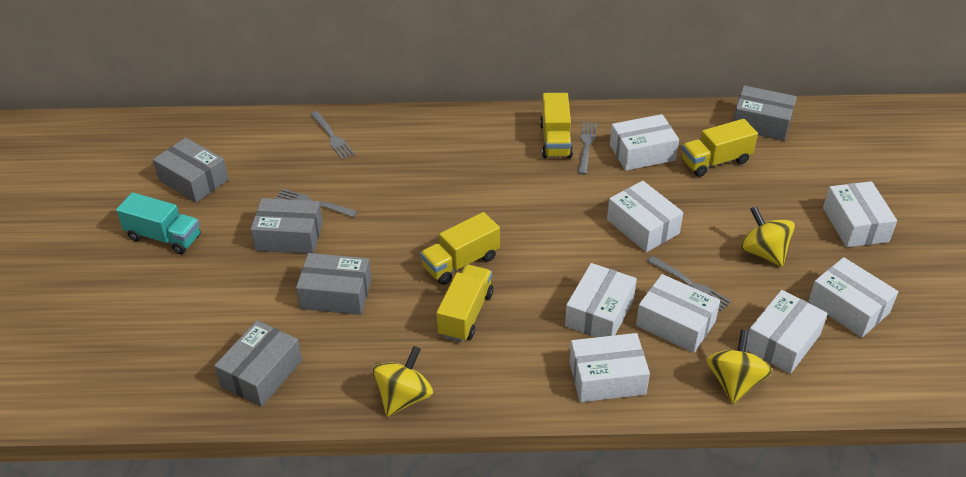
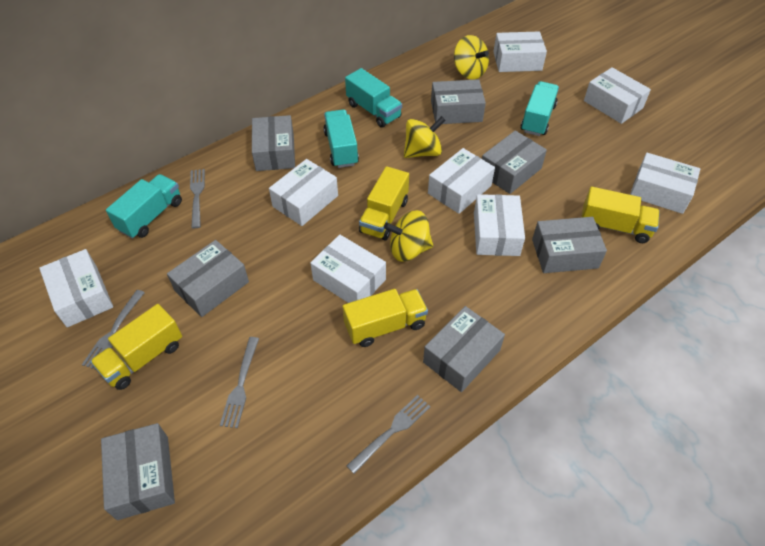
grey box: [153,138,229,203] [214,320,302,407] [250,198,323,254] [296,253,372,315] [733,85,797,141] = 5 -> [101,423,175,520] [167,240,249,317] [252,115,295,171] [423,306,505,392] [431,79,486,124] [482,131,547,194] [532,217,607,273] = 7
turquoise truck: [116,192,201,254] = 1 -> [106,174,182,239] [323,109,359,168] [345,68,402,128] [521,81,559,136] = 4

